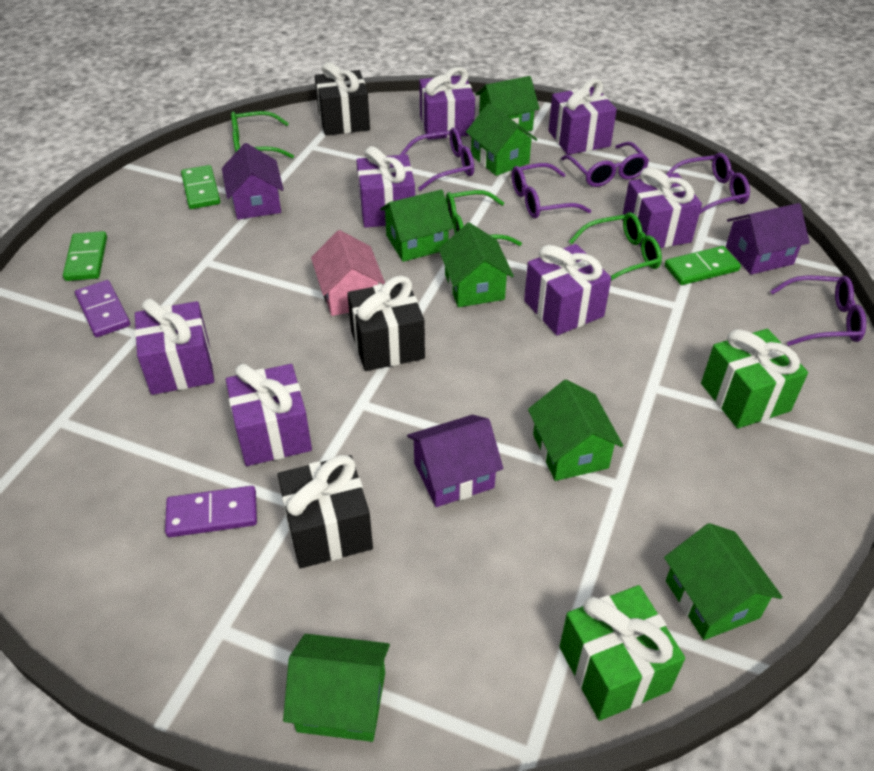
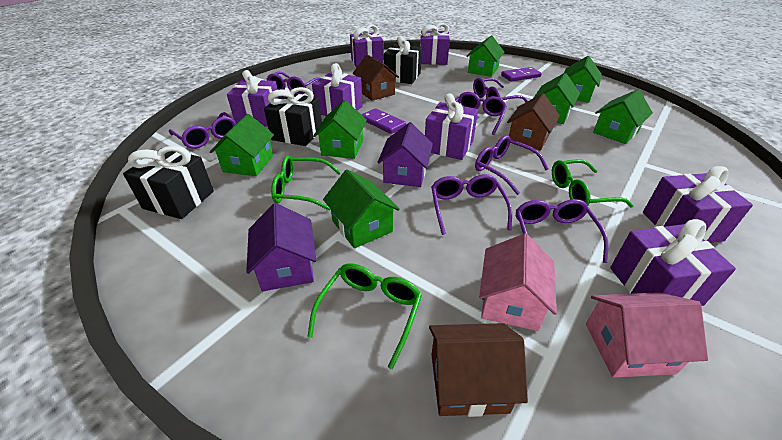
brown house: none = 0 -> [353,55,399,101] [429,323,528,417] [507,93,560,151] = 3
green domino: [63,231,107,281] [181,165,220,209] [664,246,741,285] = 3 -> none = 0
green gift: [559,585,685,721] [701,329,808,428] = 2 -> none = 0
pink house: [311,230,385,316] = 1 -> [479,233,557,331] [586,292,708,378] = 2
purple glasses: [400,128,474,191] [512,163,591,218] [561,142,649,187] [666,153,750,214] [770,275,866,346] = 5 -> [169,112,236,149] [267,71,320,94] [431,174,512,235] [455,92,507,135] [473,78,528,102] [475,135,549,195] [516,199,608,263] = 7
purple house: [222,143,284,220] [407,415,503,507] [726,203,810,275] = 3 -> [246,203,316,291] [378,122,433,187] = 2

